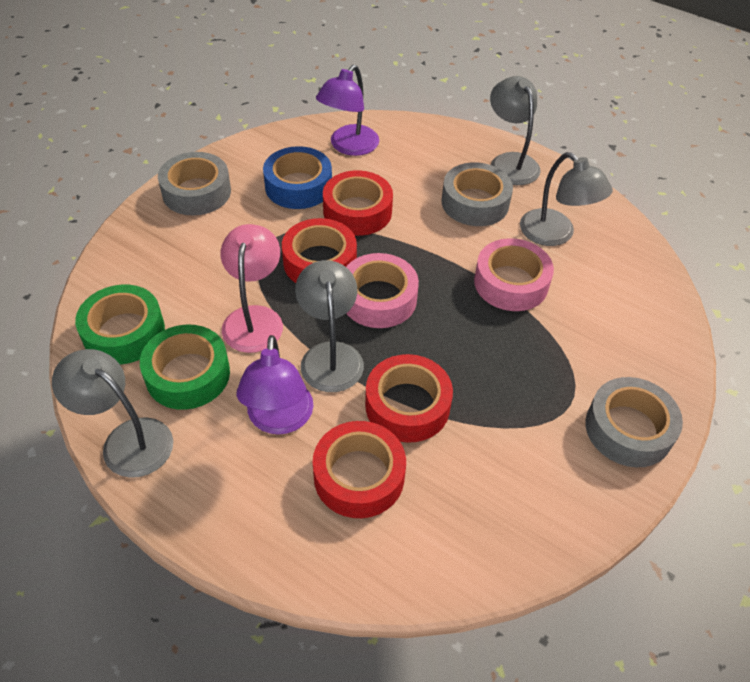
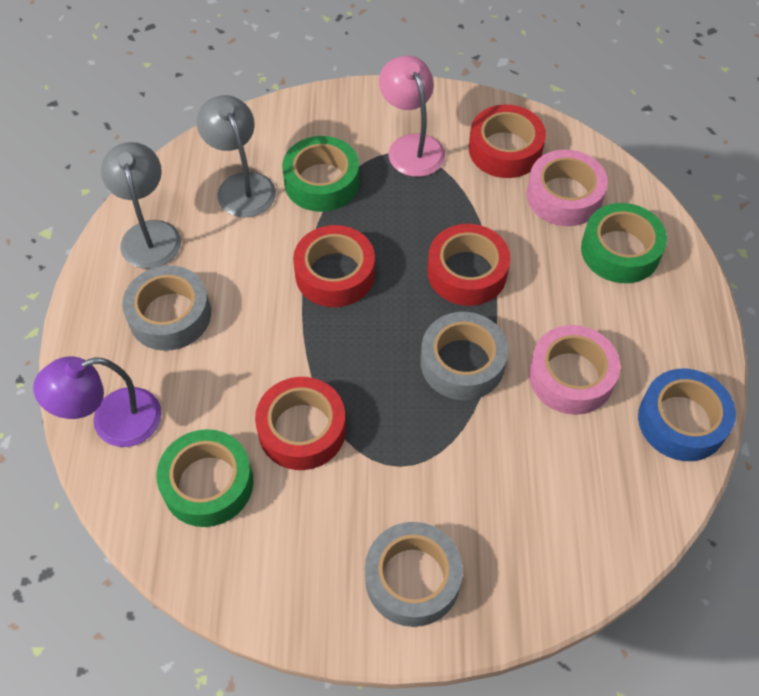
green tape: [75,285,165,365] [140,325,230,410] = 2 -> [157,429,253,527] [282,136,359,212] [581,203,667,283] = 3
grey lamp: [52,349,173,478] [295,260,364,392] [490,76,541,185] [520,152,613,246] = 4 -> [101,142,181,269] [197,95,276,217] = 2
purple lamp: [237,335,313,435] [316,65,379,156] = 2 -> [33,356,162,447] = 1

